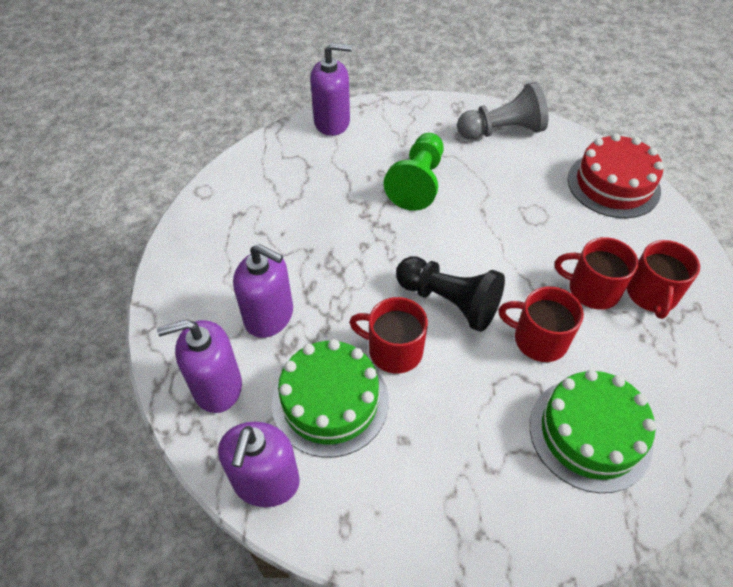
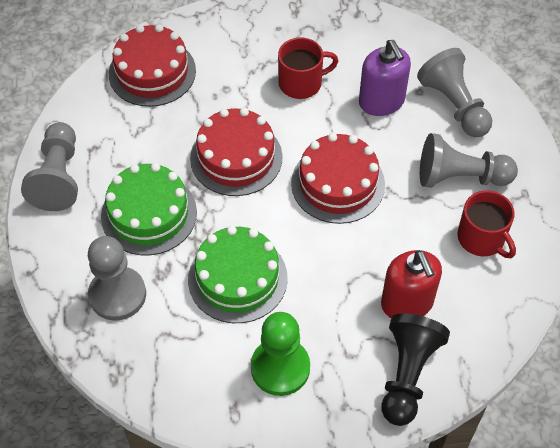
grey pawn: [457,82,548,140] = 1 -> [21,122,78,211] [88,236,146,321] [417,48,492,137] [420,133,518,188] = 4
purple soap dispenser: [157,319,242,413] [218,422,300,507] [233,244,293,338] [310,43,352,136] = 4 -> [359,40,411,116] = 1
red cake: [568,133,664,218] = 1 -> [109,24,196,107] [190,108,283,196] [291,133,385,224] = 3
red mug: [349,297,428,374] [499,286,584,362] [555,237,638,309] [627,240,700,319] = 4 -> [278,37,338,99] [457,190,516,258] = 2
red soap dispenser: none = 0 -> [381,250,442,318] = 1

